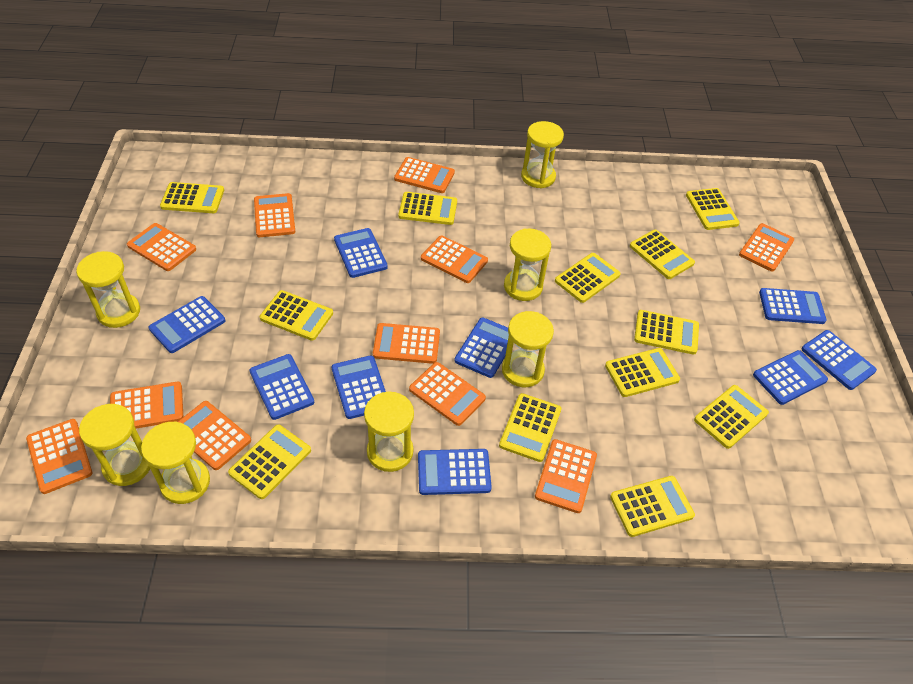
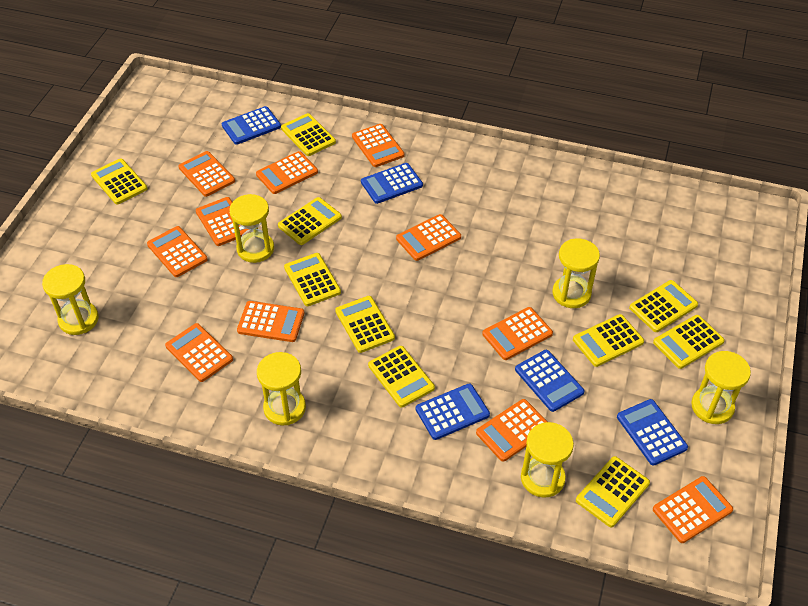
blue calculator: [149,296,225,353] [250,354,314,420] [331,355,386,419] [334,228,388,278] [418,449,492,495] [454,317,509,378] [753,350,828,405] [759,288,827,324] [802,330,877,390] = 9 -> [222,106,281,145] [361,163,423,204] [416,384,490,440] [515,350,584,412] [617,399,688,465] = 5
yellow calculator: [160,182,224,213] [228,425,311,499] [260,290,333,341] [398,192,457,225] [499,393,561,462] [555,253,621,303] [605,348,680,397] [610,476,695,537] [630,230,695,279] [634,310,699,355] [686,188,740,230] [694,385,769,449] = 12 -> [91,158,148,205] [278,197,342,245] [281,113,336,156] [284,253,341,306] [335,296,395,353] [368,346,435,407] [573,314,644,367] [576,456,650,527] [629,280,698,332] [653,315,725,369] = 10
yellow hourglass: [76,251,140,328] [79,404,150,486] [141,421,210,504] [364,391,414,472] [502,311,554,387] [504,228,551,301] [521,121,564,188] = 7 -> [42,264,99,335] [229,194,274,263] [257,352,306,425] [521,422,574,498] [552,238,600,308] [691,351,751,424] = 6

